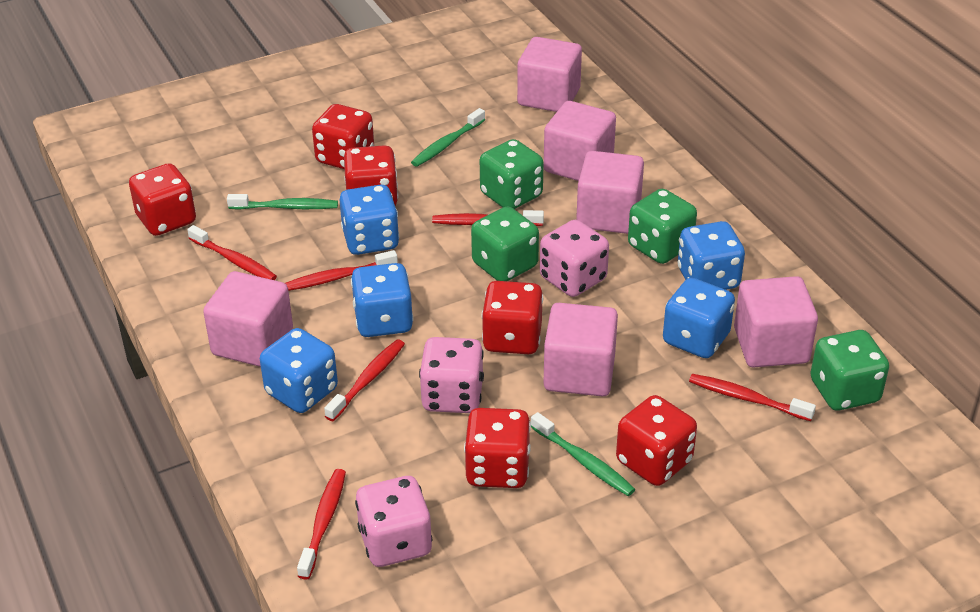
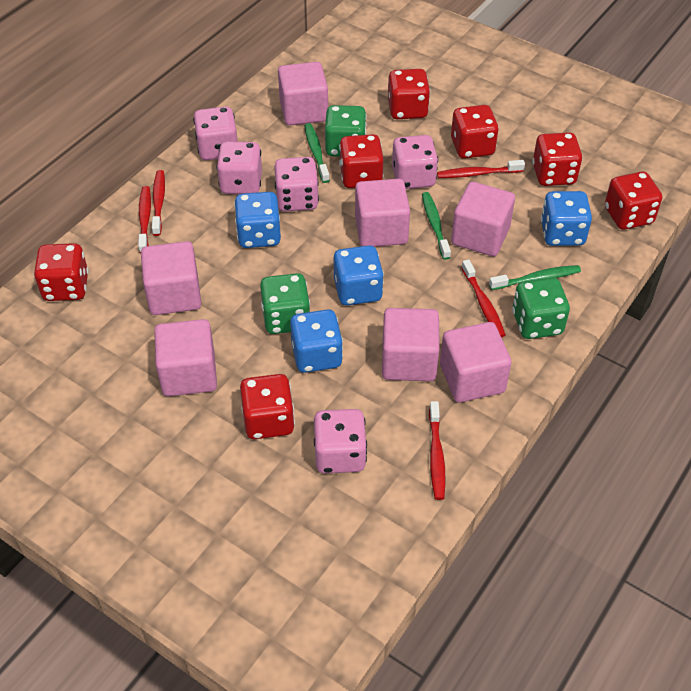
blue dice: [260,328,338,413] [340,185,399,255] [351,263,413,337] [663,278,735,358] [678,221,745,290] = 5 -> [234,192,281,248] [290,309,343,373] [334,245,384,305] [541,191,592,246] = 4
green dice: [471,207,539,281] [480,139,544,209] [628,189,697,264] [810,330,889,411] = 4 -> [260,273,310,334] [325,105,367,156] [512,278,570,339] = 3
pink cube: [203,271,293,367] [517,37,582,112] [544,101,616,181] [544,303,618,396] [576,151,644,234] [734,276,818,367] = 6 -> [141,241,201,315] [154,319,217,396] [278,62,328,126] [355,179,410,247] [382,308,440,381] [440,322,512,403] [451,182,515,256] = 7
pink dice: [355,476,433,567] [419,337,484,413] [540,220,609,297] = 3 -> [193,107,238,160] [217,142,262,194] [274,157,319,212] [314,409,367,473] [392,135,438,189] = 5
red dice: [129,163,196,236] [312,104,374,169] [344,145,398,206] [464,408,531,488] [482,281,543,354] [616,395,697,486] = 6 -> [34,243,89,301] [240,374,295,439] [339,134,383,188] [388,69,430,119] [451,105,499,159] [532,132,583,186] [605,172,662,230] = 7
red toothbrush: [187,225,277,280] [285,250,398,291] [297,469,346,579] [324,339,405,421] [432,210,544,226] [689,374,816,421] = 6 -> [138,186,151,253] [152,170,165,236] [429,401,445,500] [437,160,525,178] [462,259,506,338] = 5

